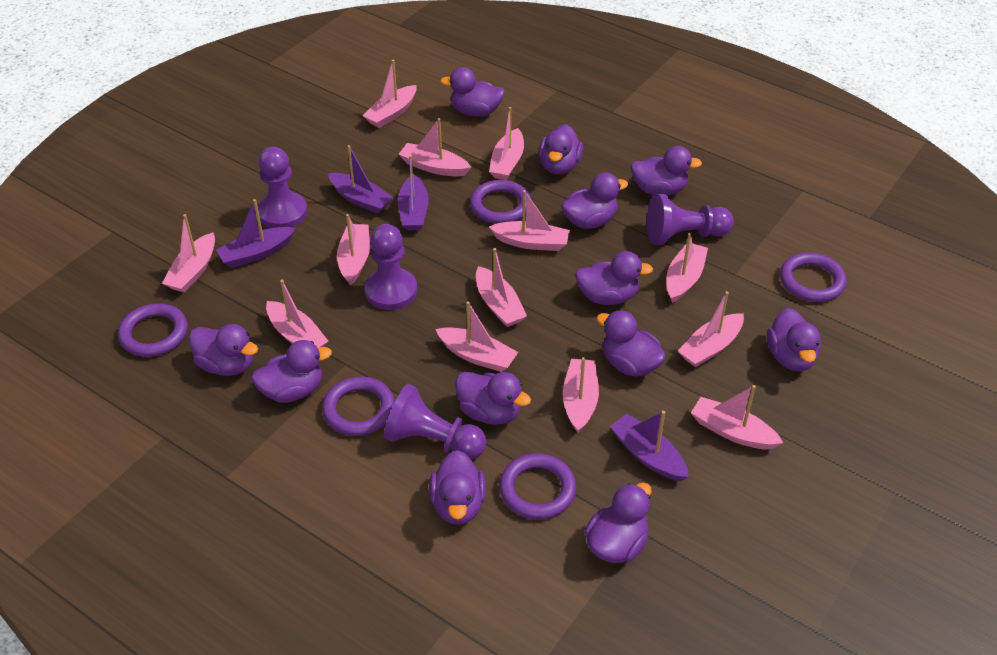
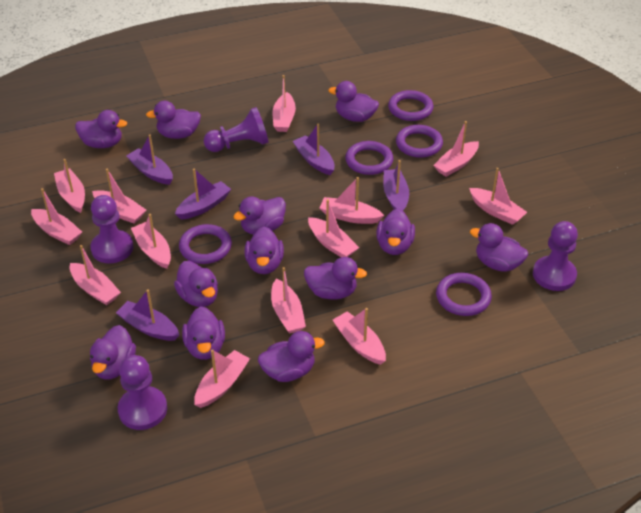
purple boat: [216,199,296,268] [328,145,394,214] [398,155,429,231] [610,411,689,481] = 4 -> [116,289,179,341] [126,134,173,185] [175,168,231,220] [293,123,335,175] [383,160,409,211] = 5

